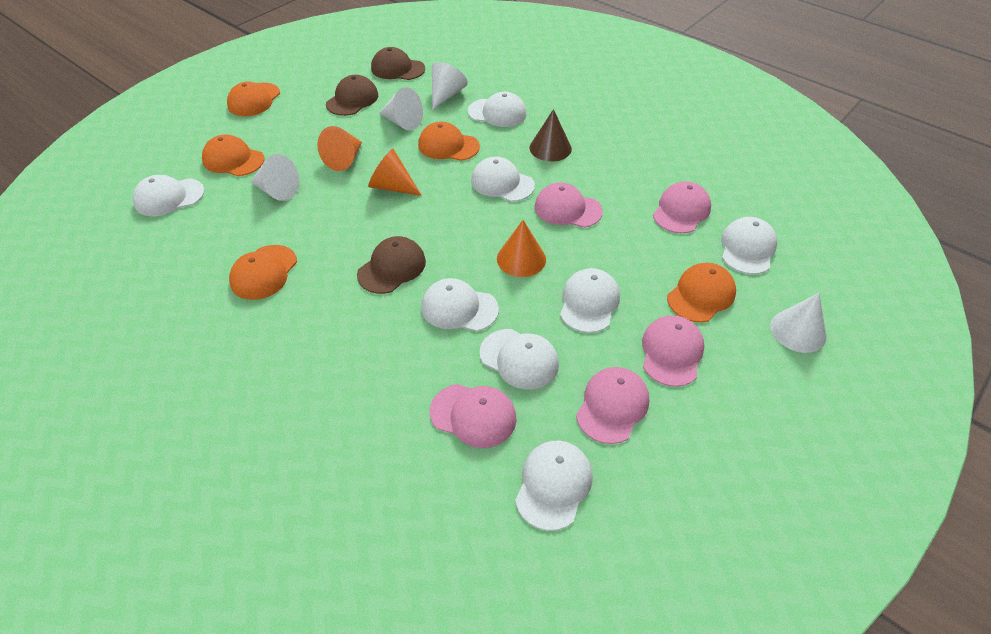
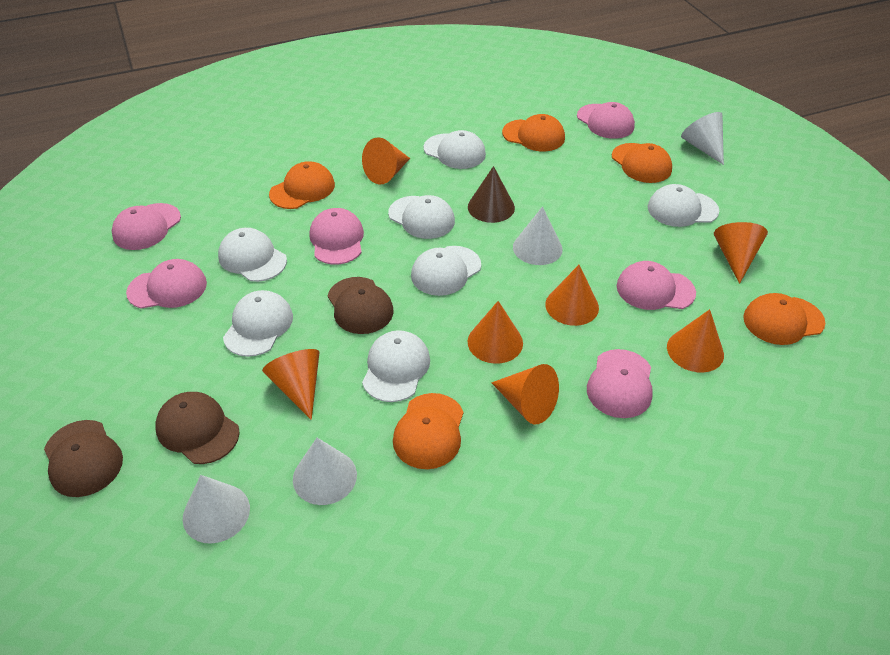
orange cone: [317,126,362,171] [368,149,422,196] [497,220,546,277] = 3 -> [262,349,320,420] [362,137,410,184] [467,301,523,364] [491,364,559,424] [545,265,599,326] [667,309,724,372] [714,222,768,284] = 7
pink cap: [430,384,517,448] [534,183,603,228] [576,367,649,444] [642,316,704,387] [653,181,711,233] = 5 -> [112,203,181,250] [126,259,207,309] [309,208,364,265] [577,102,635,139] [587,349,653,418] [617,261,696,310] = 6
white cap: [133,175,204,216] [422,278,499,331] [468,92,527,127] [471,157,535,202] [480,329,559,390] [515,441,593,531] [560,268,620,333] [721,217,777,274] = 8 -> [218,228,287,282] [223,290,293,357] [362,330,430,402] [388,195,455,239] [411,246,481,296] [424,130,486,169] [648,184,719,227] = 7

